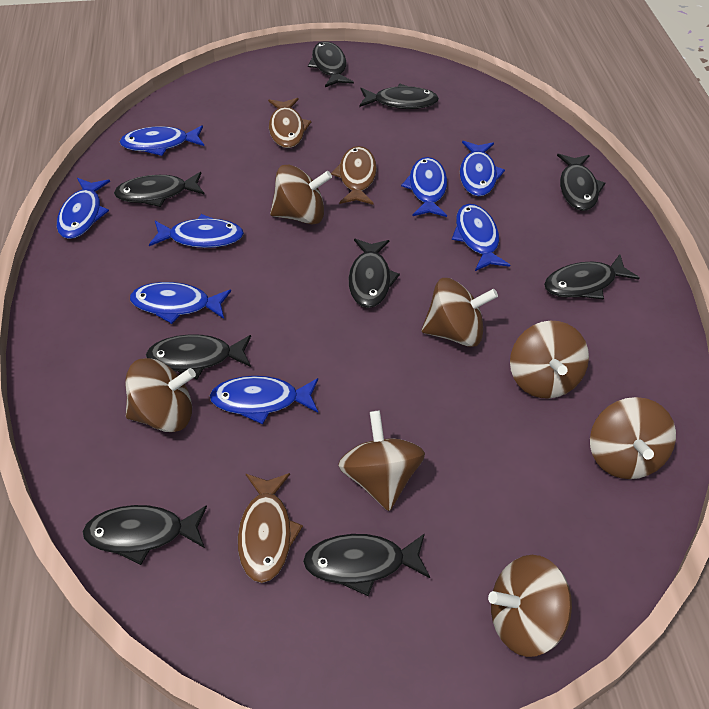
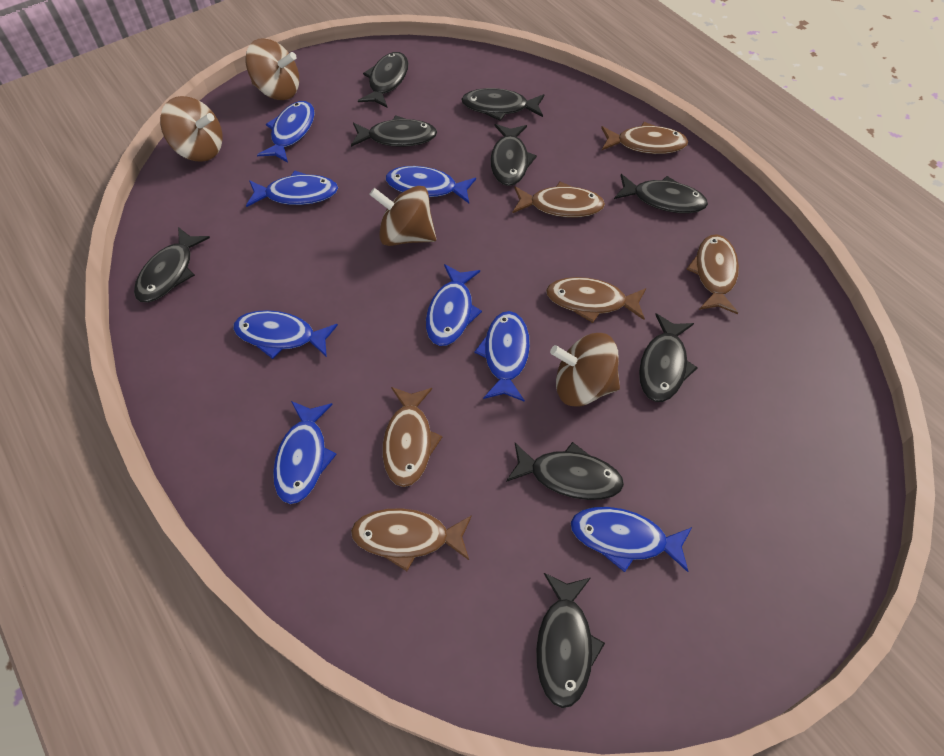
brown fish: [238,473,303,583] [268,98,311,148] [331,146,377,205] = 3 -> [351,508,472,571] [383,387,443,487] [513,181,605,217] [546,277,646,323] [601,122,688,154] [687,234,739,314] = 6
brown spinning top: [125,358,196,432] [270,165,332,225] [338,410,425,511] [421,278,498,347] [488,555,572,657] [510,321,589,399] [590,397,676,479] = 7 -> [160,96,222,162] [245,38,299,100] [369,186,436,246] [550,333,620,406] = 4

